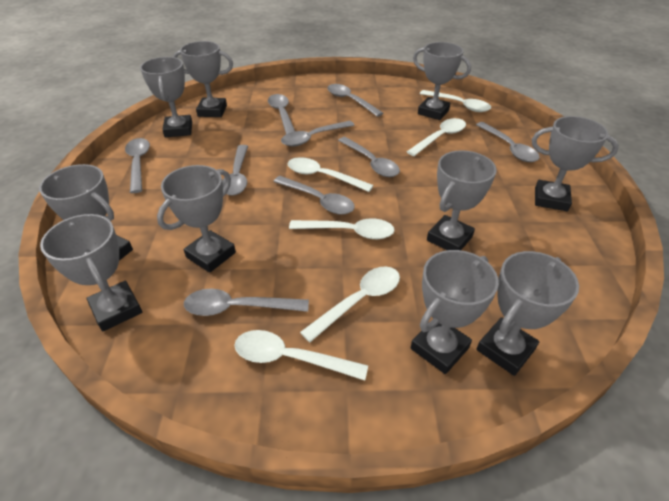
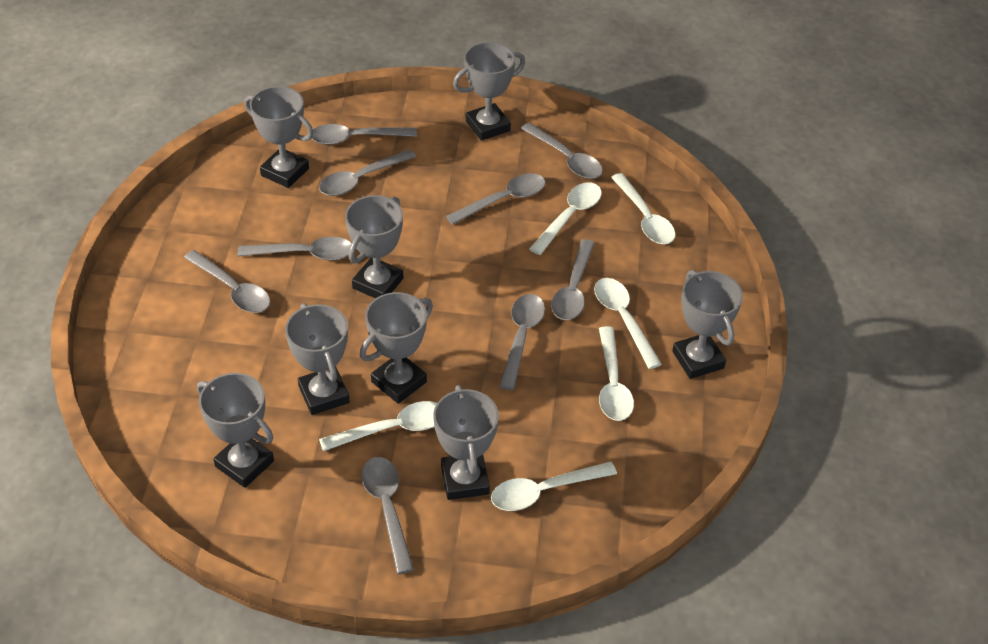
grey trophy: [39,164,133,261] [40,214,142,331] [140,57,192,137] [157,165,236,273] [173,41,233,117] [411,250,499,374] [413,42,471,120] [427,150,497,250] [477,251,579,376] [532,116,619,211] = 10 -> [197,373,274,488] [244,86,313,188] [285,303,350,415] [345,195,403,298] [360,292,433,404] [433,385,499,500] [453,42,525,141] [672,270,743,379] = 8

